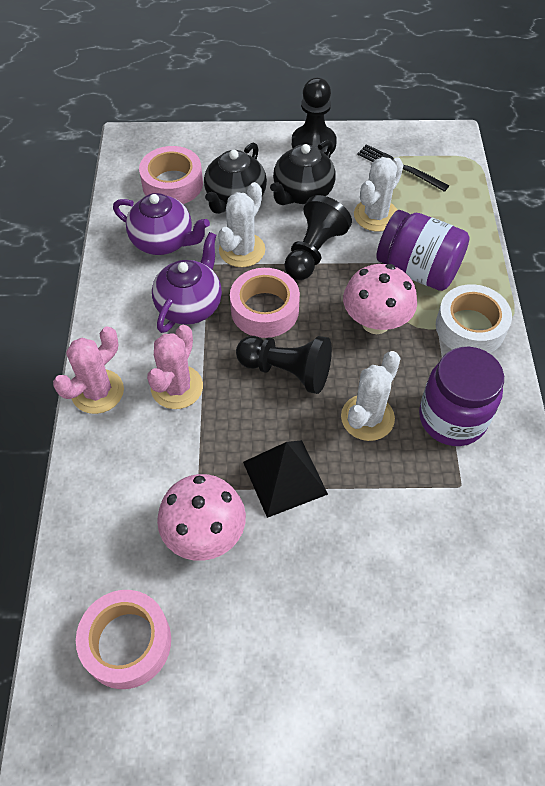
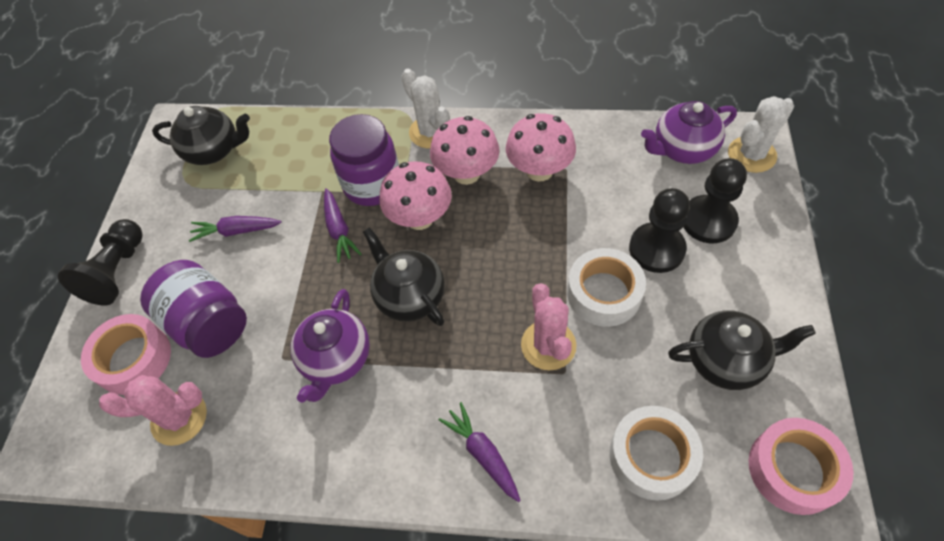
black fork: [357,144,449,192] = 1 -> none = 0
black pyramid: [243,440,328,518] = 1 -> none = 0
black teapot: [204,143,267,214] [270,140,336,205] = 2 -> [152,106,250,165] [363,227,445,326] [668,310,816,390] = 3
pink mushroom: [157,474,246,561] [343,264,417,334] = 2 -> [379,161,452,230] [430,116,500,185] [506,113,576,181] = 3
pink tape: [76,590,171,689] [139,146,203,204] [230,268,300,338] = 3 -> [81,314,171,395] [748,418,854,515] = 2
purple carrot: none = 0 -> [189,216,282,242] [324,188,361,263] [439,402,521,502] = 3
white cactus: [218,182,265,267] [341,351,401,441] [354,157,403,231] = 3 -> [401,69,450,149] [728,96,794,173] = 2
white tape: [436,284,512,353] = 1 -> [567,248,646,327] [609,406,703,501] = 2

